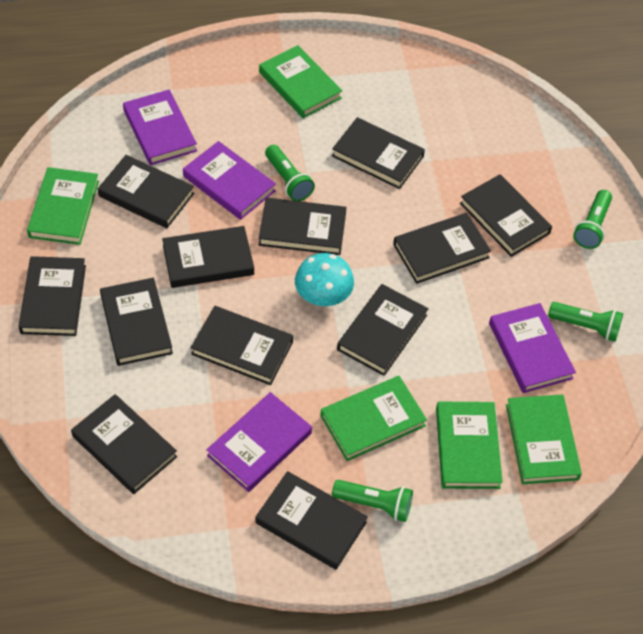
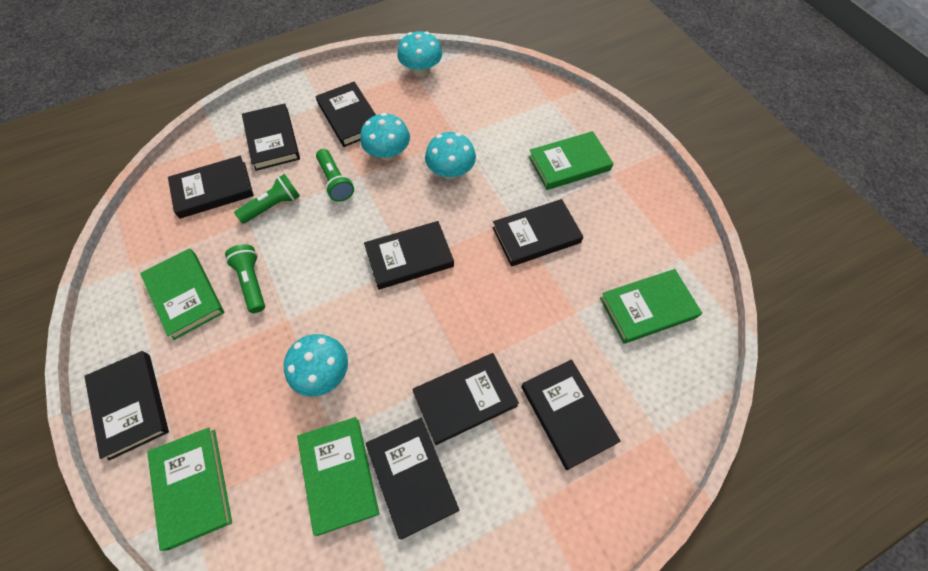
black book: [18,256,86,336] [71,394,177,494] [98,155,194,228] [100,278,173,366] [162,226,254,288] [191,306,293,385] [255,471,368,570] [259,198,346,255] [332,117,425,189] [337,284,428,376] [393,213,491,284] [460,174,552,257] = 12 -> [84,351,169,461] [168,156,254,219] [242,104,300,171] [316,82,376,147] [364,221,454,290] [366,418,459,539] [412,353,519,445] [492,199,583,266] [521,359,621,470] = 9
green flashlight: [265,145,315,201] [332,480,413,522] [548,302,623,342] [573,190,612,249] = 4 -> [225,244,265,313] [234,174,300,224] [316,149,354,202] = 3
purple book: [123,90,197,165] [183,141,276,220] [207,392,312,492] [489,303,576,393] = 4 -> none = 0
turquoise mushroom: [295,253,354,306] = 1 -> [284,334,348,397] [360,113,410,161] [397,31,442,77] [425,132,476,179] = 4

